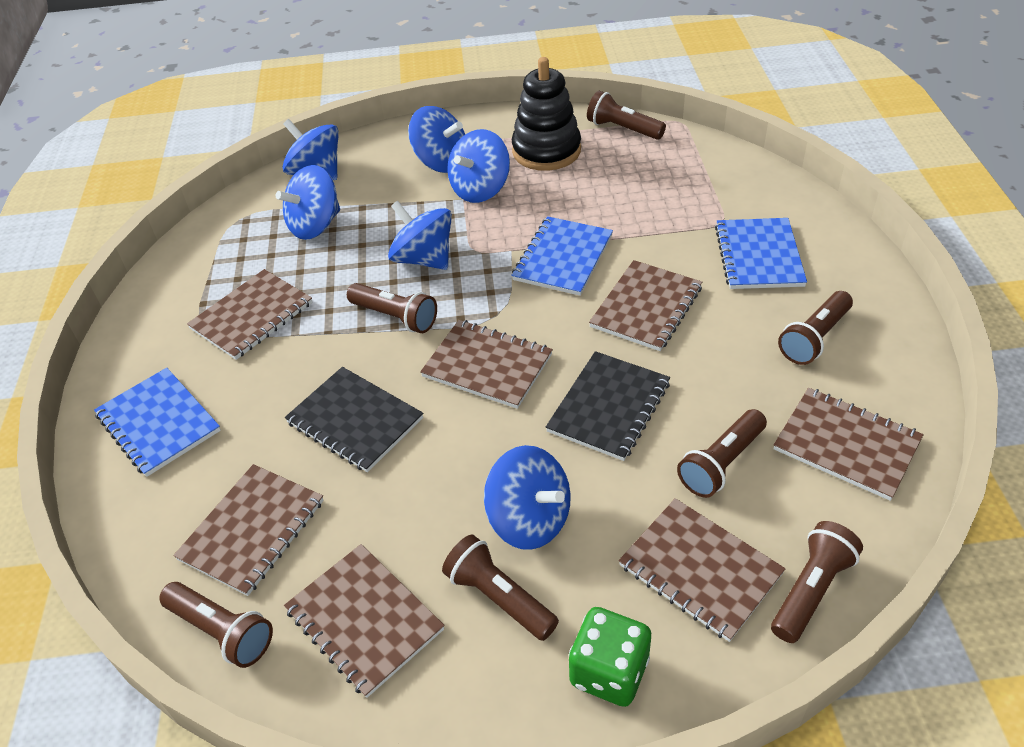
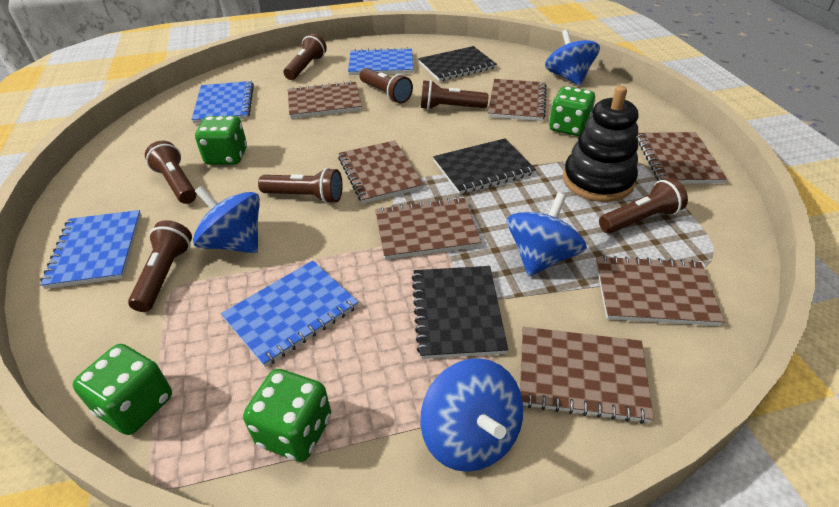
black notebook: [285,367,423,472] [546,351,670,461] = 2 -> [412,266,508,359] [418,46,497,82] [433,138,536,194] = 3
blue notebook: [94,368,221,477] [511,216,613,296] [715,218,807,289] = 3 -> [40,210,141,289] [191,81,254,123] [221,260,358,367] [348,47,413,75] = 4
blue spinning top: [276,165,340,240] [283,119,339,180] [388,201,452,270] [408,106,465,173] [447,129,510,203] [484,445,571,550] = 6 -> [193,186,260,253] [421,358,523,472] [507,193,587,276] [545,29,600,86] = 4
green dice: [569,607,651,707] = 1 -> [72,344,172,435] [195,116,247,165] [243,369,331,462] [549,86,596,136] = 4

